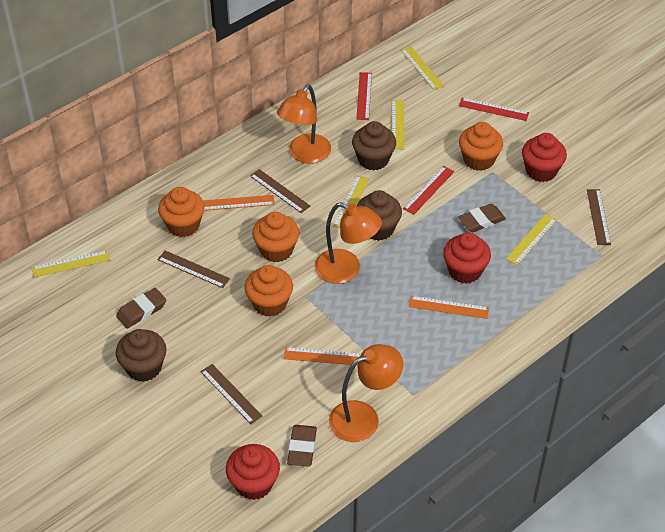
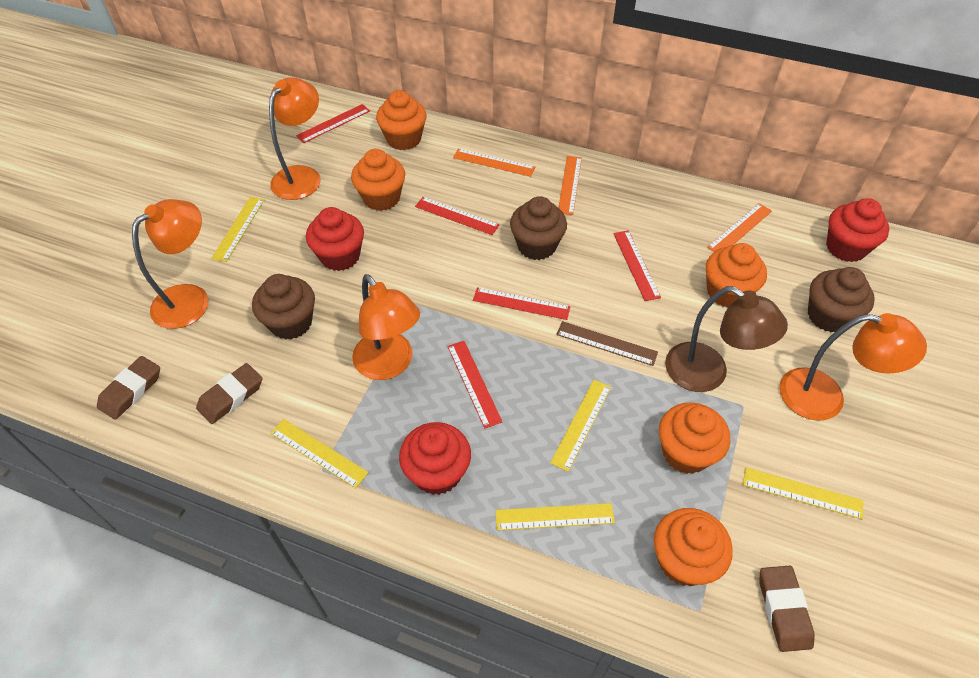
brown lamp: none = 0 -> [665,286,788,392] = 1
brown ruler: [157,250,230,288] [200,364,263,424] [250,169,310,213] [587,189,611,245] = 4 -> [556,321,658,366] = 1
orange cupcake: [158,187,205,237] [245,265,293,317] [252,212,299,262] [459,122,503,171] = 4 -> [351,149,405,211] [376,90,427,150] [654,508,733,586] [659,402,730,474] [706,243,767,308] = 5
orange lamp: [277,85,331,164] [315,202,382,284] [329,344,403,442] = 3 -> [132,199,209,329] [269,77,321,200] [352,274,420,380] [780,313,927,421] = 4
red ruler: [356,72,372,120] [403,166,454,215] [459,98,529,121] = 3 -> [296,104,370,143] [415,197,499,235] [447,341,503,428] [473,287,571,320] [613,230,661,301] = 5

